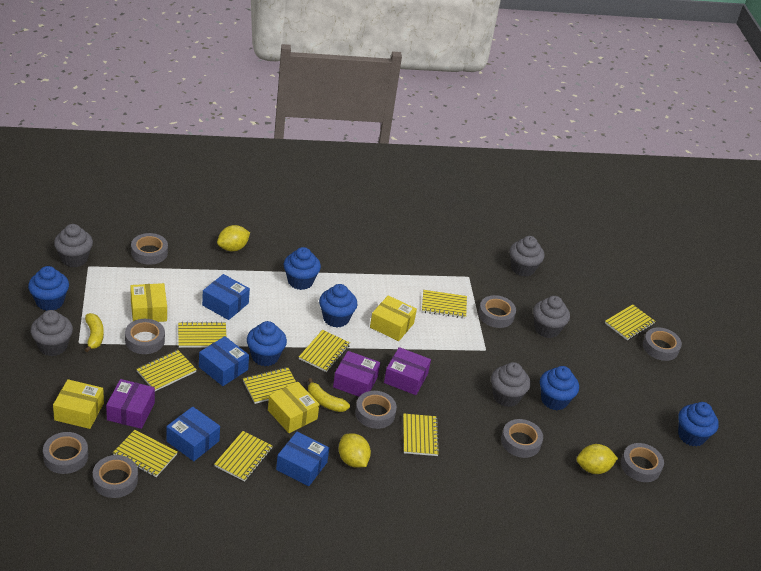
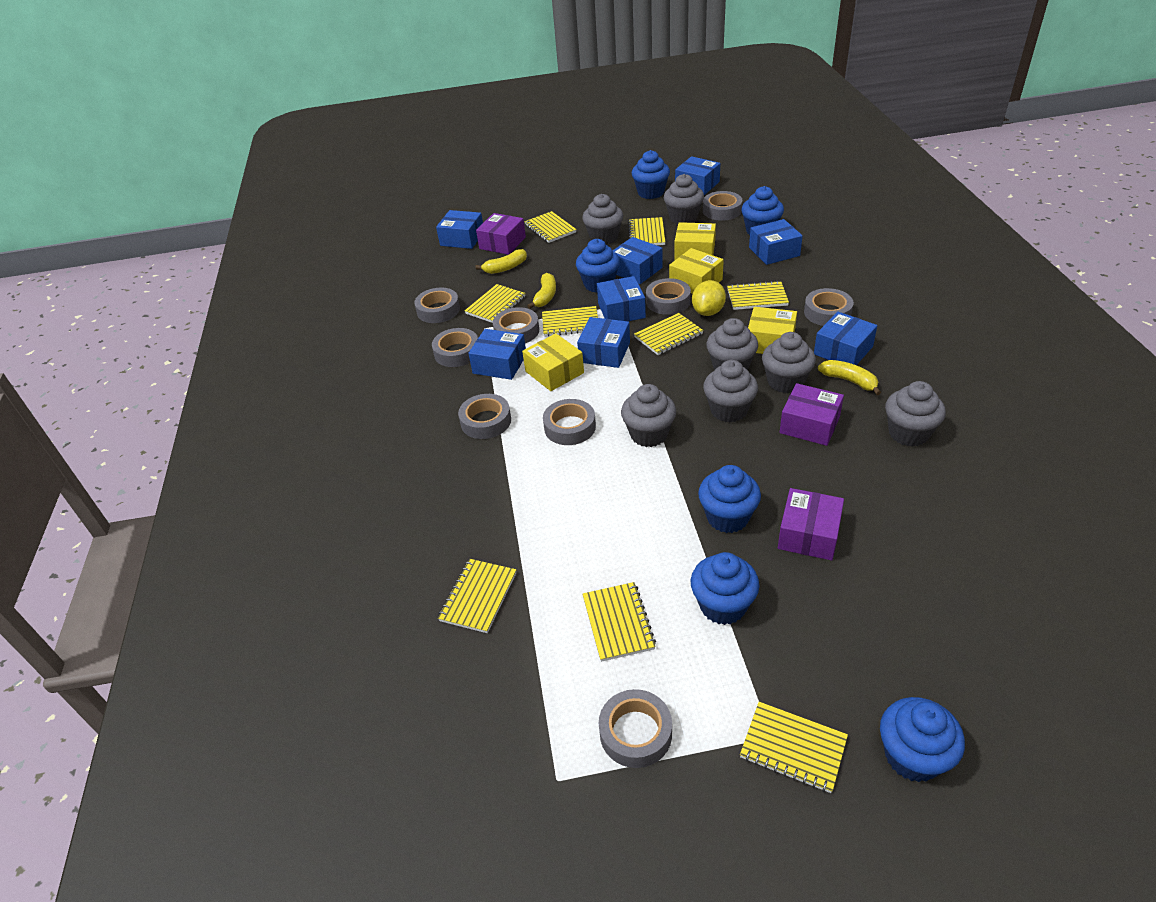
blue box: [166,406,220,461] [199,336,249,386] [202,274,250,320] [276,432,329,486] = 4 -> [436,210,483,249] [468,329,526,380] [577,317,630,368] [597,276,646,321] [613,237,663,284] [675,156,720,195] [749,219,803,265] [814,312,877,365] = 8
grey cupcake: [30,310,73,356] [54,224,93,268] [491,362,531,407] [509,236,545,277] [533,296,570,338] = 5 -> [582,194,623,245] [621,384,676,447] [664,174,704,224] [703,360,758,423] [706,318,758,370] [762,332,816,393] [885,381,946,447] = 7
yellow banana: [85,313,104,352] [308,378,350,412] = 2 -> [475,249,527,274] [527,273,556,309] [818,360,881,395] = 3
yellow lemon: [217,225,250,251] [339,433,371,468] [577,444,618,474] = 3 -> [692,280,726,316] = 1

